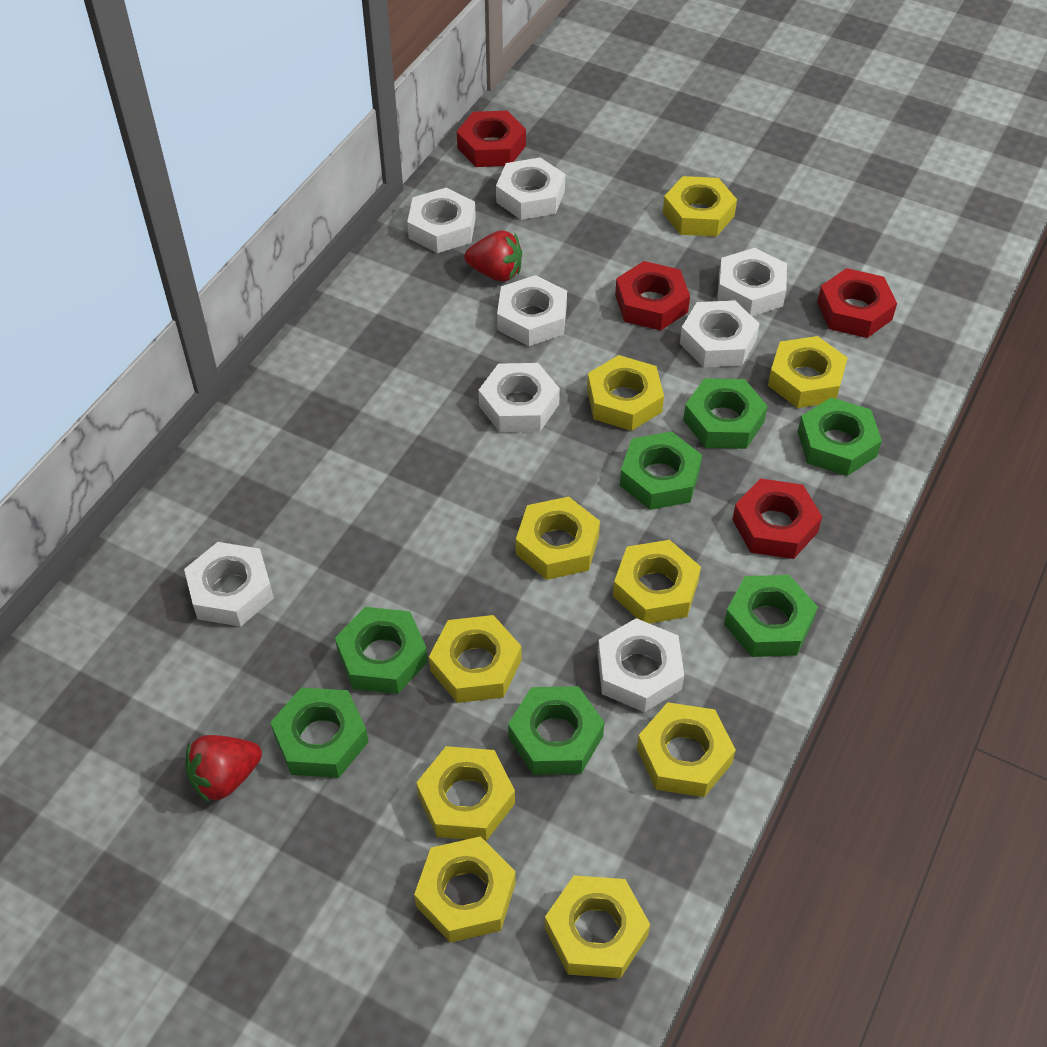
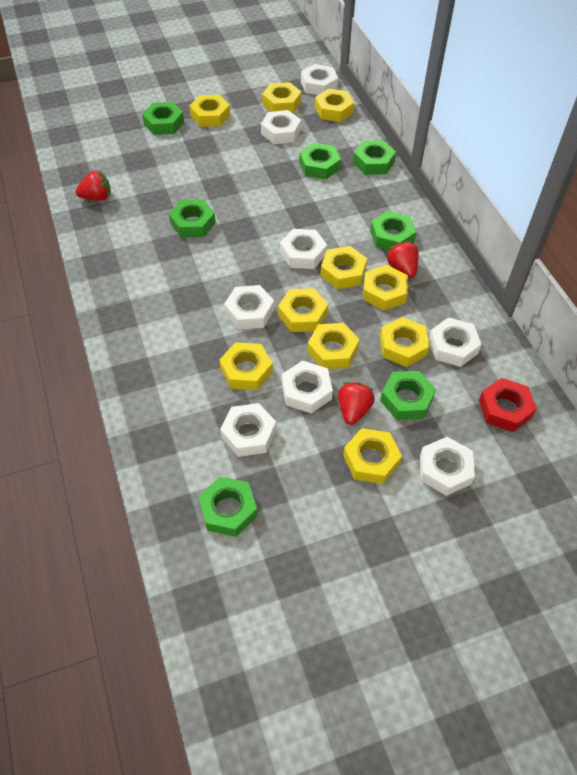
red nut: [457,111,526,167] [615,261,690,331] [732,478,822,559] [817,268,897,338] = 4 -> [479,378,537,432] = 1
red strawberry: [185,735,262,803] [464,230,522,282] = 2 -> [75,171,111,201] [338,382,375,425] [386,241,418,278] = 3

